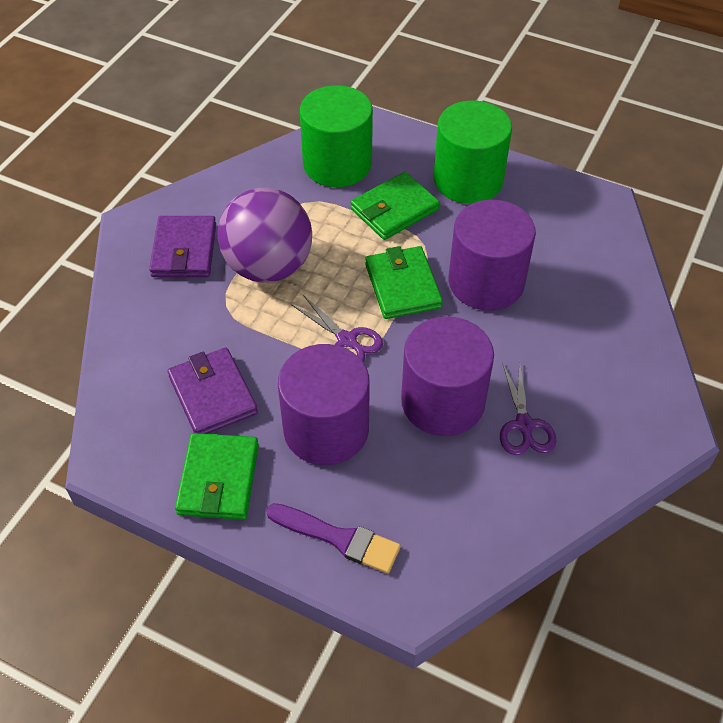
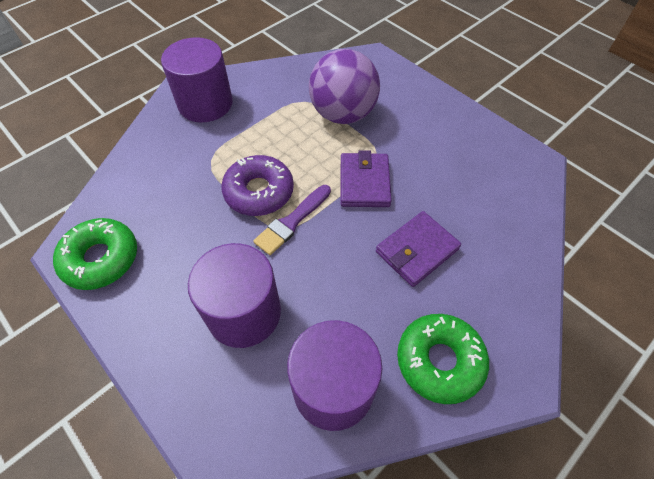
green cylinder: [300,85,373,187] [434,101,512,204] = 2 -> none = 0
green donut: none = 0 -> [53,218,137,290] [397,314,489,404] = 2
green wallet: [175,433,259,520] [350,172,440,240] [365,246,443,319] = 3 -> none = 0
purple donut: none = 0 -> [221,155,294,216] = 1
purple scissors: [291,295,383,363] [500,360,557,455] = 2 -> none = 0

